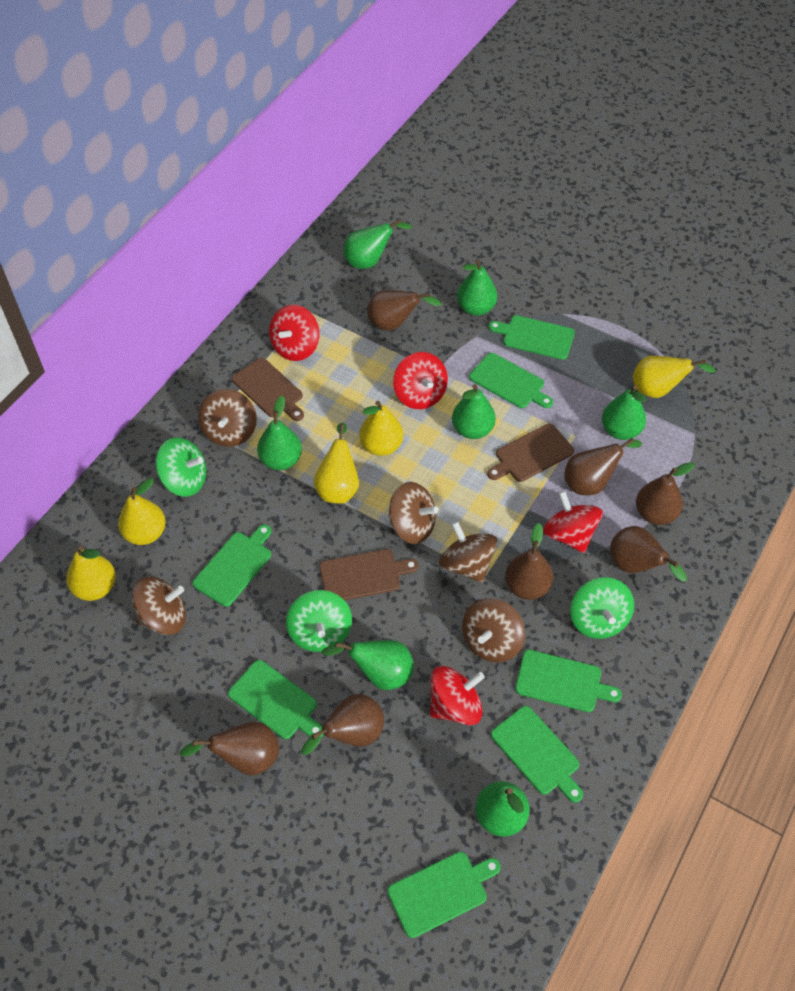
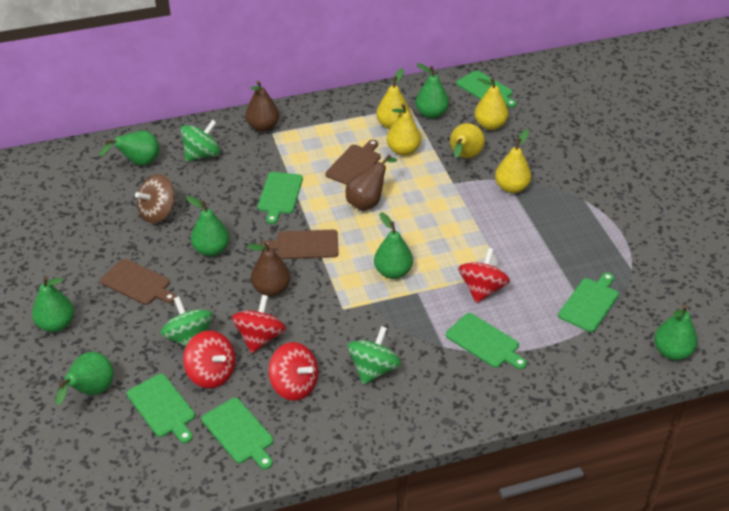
brown pear: [180,721,279,775] [301,694,384,755] [367,290,442,331] [505,523,553,600] [564,438,642,495] [610,526,687,582] [636,462,695,525] = 7 -> [245,80,279,132] [247,241,291,296] [346,154,397,211] = 3
brown spinning top: [132,577,186,635] [198,389,257,447] [389,482,438,544] [439,521,498,582] [462,598,525,662] = 5 -> [135,174,175,223] = 1
green cutting board: [192,524,272,607] [228,660,323,739] [387,852,501,938] [469,353,553,408] [488,315,575,360] [491,706,583,803] [515,649,622,712] = 7 -> [127,374,195,443] [202,398,274,469] [258,172,303,224] [446,313,527,369] [456,70,516,108] [558,273,619,332] = 6

